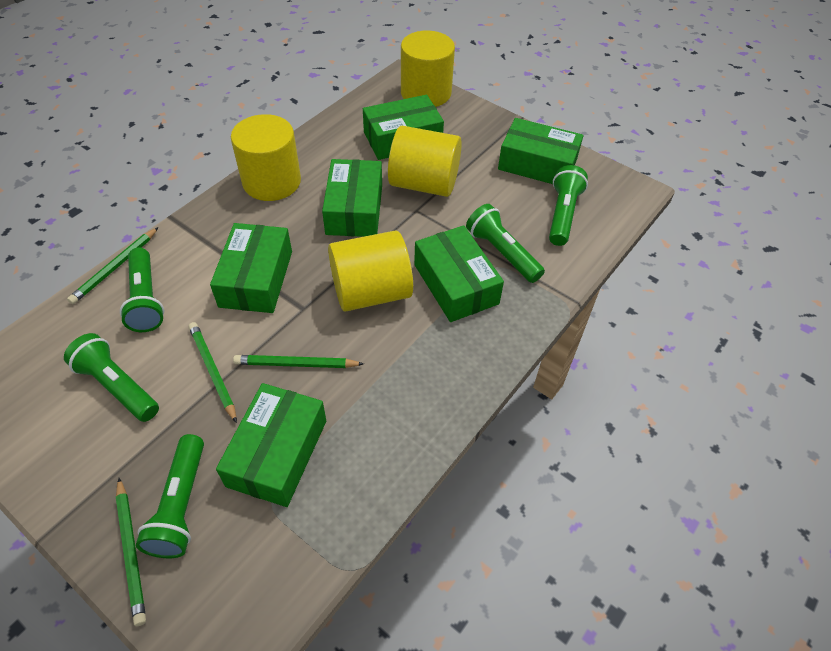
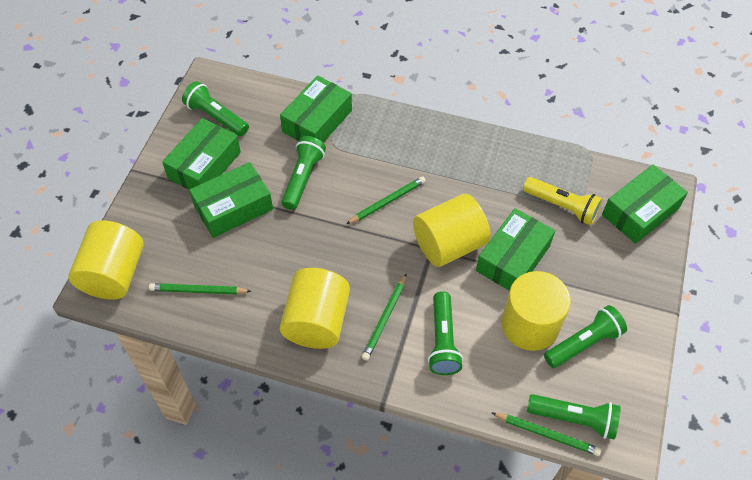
green box: [210,223,292,313] [216,383,326,507] [322,159,382,237] [363,95,444,160] [414,225,504,322] [498,118,583,184] = 6 -> [162,118,241,189] [189,162,273,238] [280,75,352,142] [476,208,555,291] [602,164,688,244] = 5
yellow flashlight: none = 0 -> [523,177,602,225] = 1

